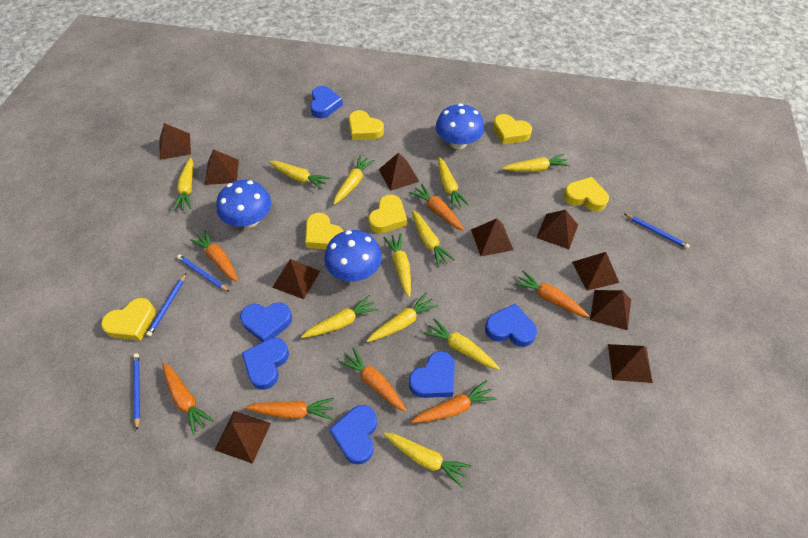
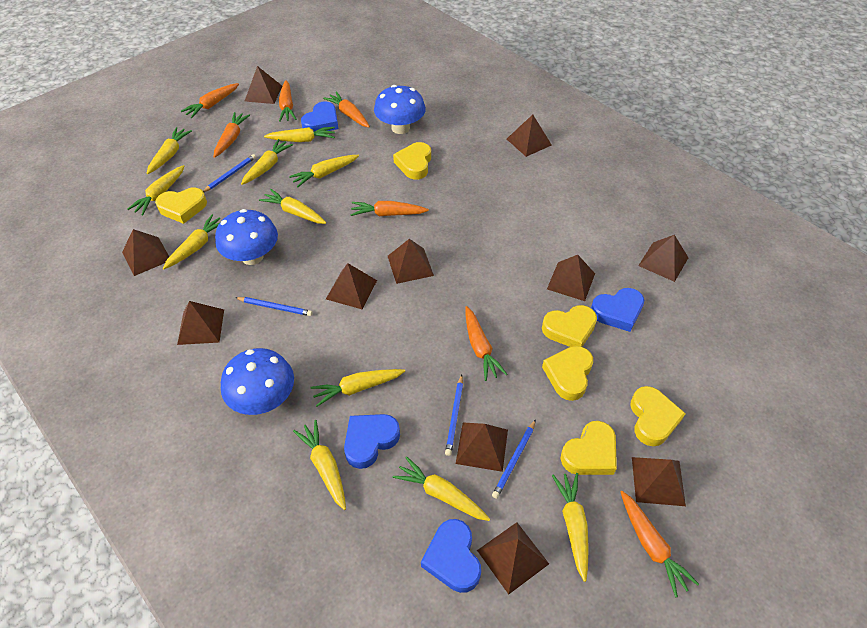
blue heart: [240,302,292,342] [242,338,289,390] [310,86,343,118] [329,405,377,465] [409,351,455,398] [485,303,537,347] = 6 -> [301,102,339,132] [344,414,400,469] [421,519,481,593] [591,288,644,332] = 4
brown pyramid: [159,123,191,160] [205,149,239,185] [214,411,271,464] [272,259,320,299] [379,153,419,191] [471,218,513,256] [536,210,578,249] [572,252,619,291] [590,290,631,330] [608,344,653,383] = 10 -> [122,229,169,276] [177,301,224,345] [245,66,282,104] [326,263,377,309] [388,239,434,284] [456,423,508,472] [477,522,549,594] [507,115,552,157] [547,255,595,301] [632,457,686,506] [638,235,688,282] = 11

